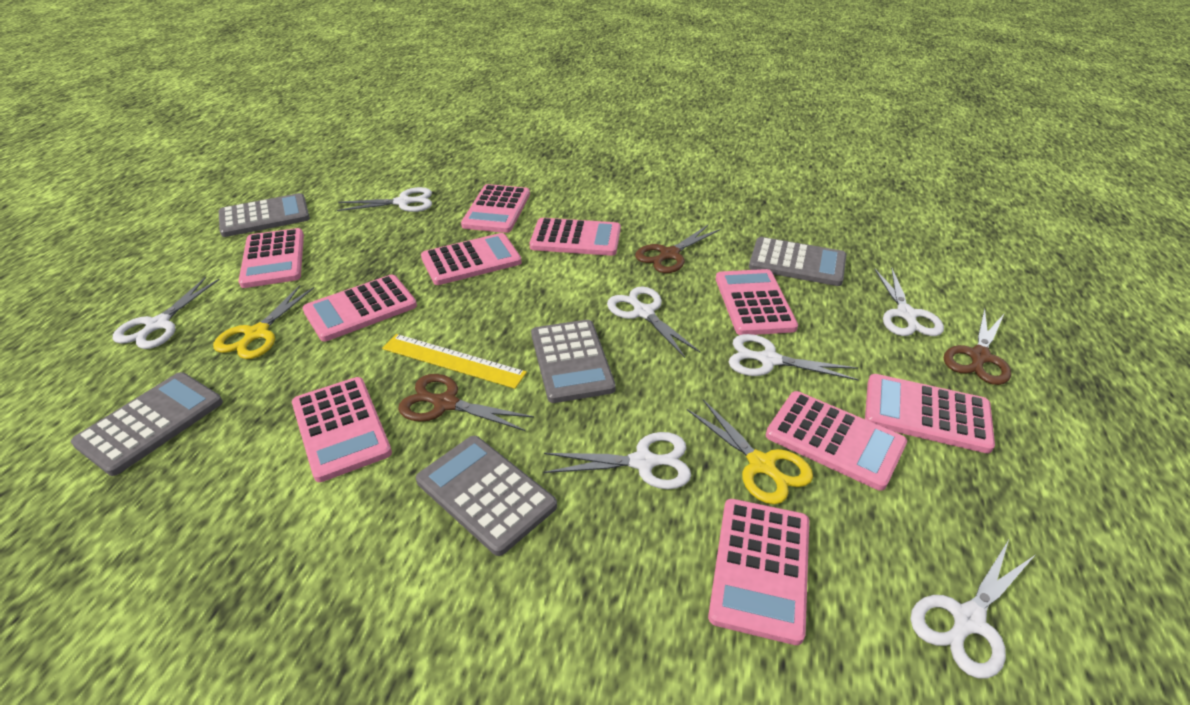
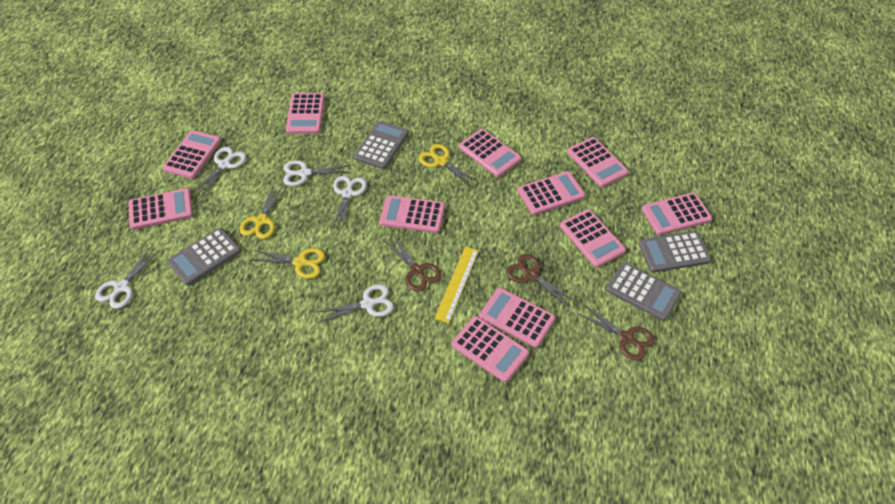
grey calculator: [71,372,223,476] [219,193,310,237] [416,436,557,556] [531,320,616,403] [749,237,846,286] = 5 -> [167,228,241,286] [354,121,408,169] [606,262,681,321] [639,231,711,273] = 4
pink calculator: [239,228,304,288] [292,377,392,482] [302,275,417,342] [421,233,522,285] [461,184,530,233] [530,218,621,256] [708,499,809,645] [716,269,798,335] [766,391,907,491] [865,374,995,453] = 10 -> [128,188,193,230] [163,130,221,179] [286,93,325,134] [379,195,445,233] [451,316,529,382] [459,129,522,177] [479,288,556,348] [518,171,585,215] [560,209,626,268] [567,137,629,187] [642,193,712,235] = 11
white scissors: [113,277,220,349] [337,187,432,212] [543,432,691,489] [607,286,700,358] [729,334,859,380] [874,267,944,336] [910,540,1035,678] = 7 -> [95,248,159,309] [192,147,246,198] [283,160,351,186] [316,284,394,323] [332,176,367,228] = 5
yellow scissors: [213,285,314,359] [687,399,813,504] = 2 -> [240,184,284,239] [253,248,325,279] [419,144,478,187] = 3

